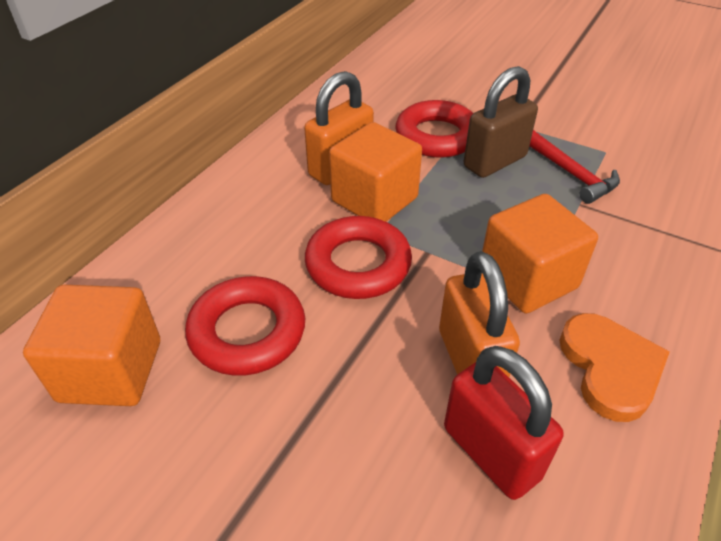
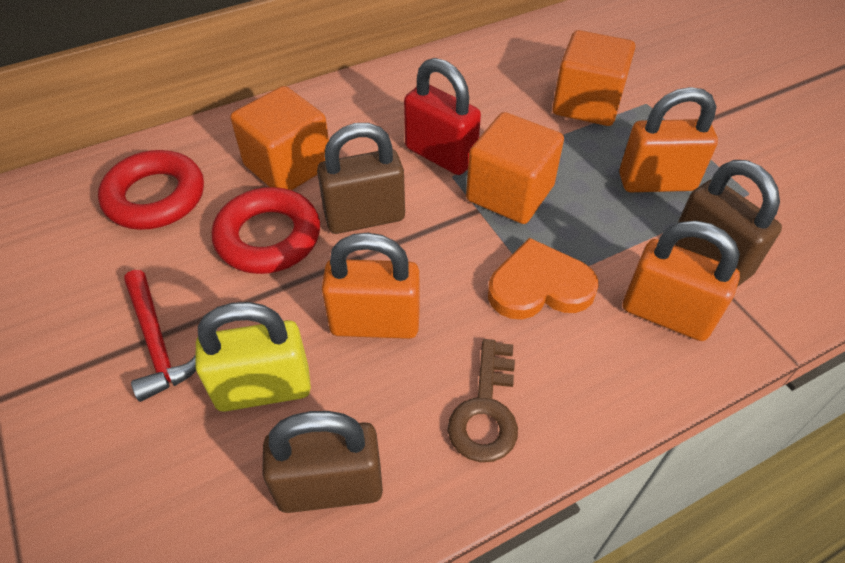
brown key: none = 0 -> [448,339,518,462] = 1
brown padlock: [464,66,538,178] = 1 -> [262,411,383,513] [317,123,405,234] [675,160,782,287] = 3
orange padlock: [304,71,374,185] [439,251,520,377] = 2 -> [322,233,420,339] [619,87,718,192] [623,221,740,341] = 3
red ring: [185,276,305,376] [305,216,412,299] [395,100,473,158] = 3 -> [98,150,204,230] [212,187,320,274] = 2
yellow padlock: none = 0 -> [195,302,311,412] = 1

